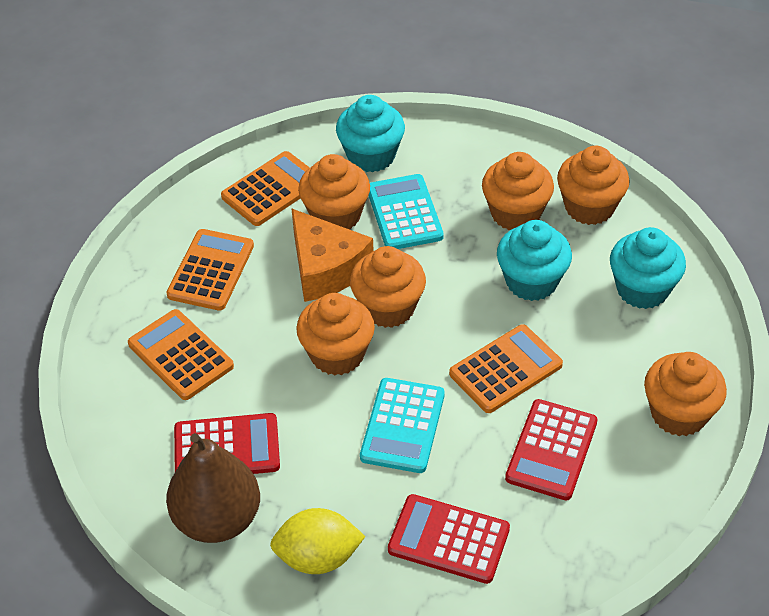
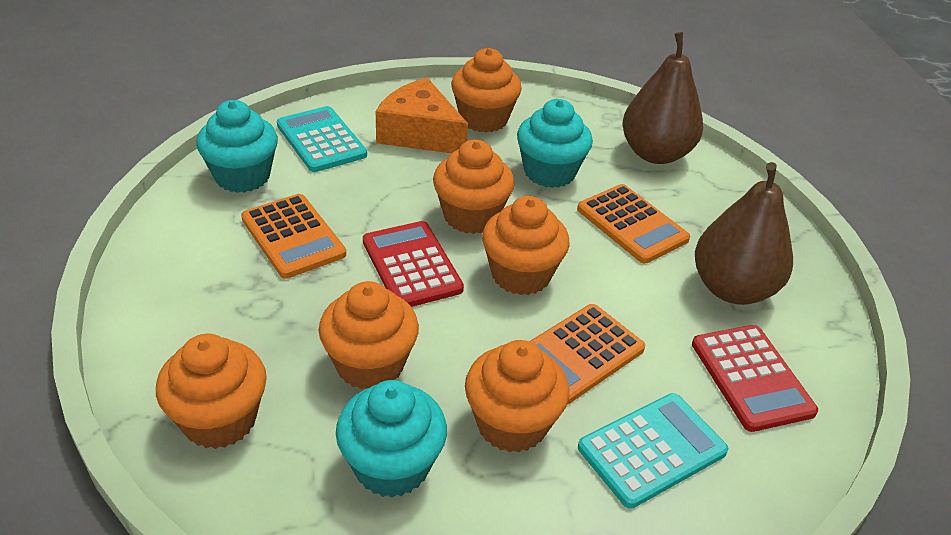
brown pear: [166,433,260,543] = 1 -> [622,32,703,164] [695,162,793,305] = 2
orange calculator: [128,309,234,400] [166,229,254,311] [221,151,310,226] [449,324,563,413] = 4 -> [241,194,346,279] [529,304,645,405] [577,184,690,264] = 3
red calculator: [174,413,280,474] [388,494,510,584] [505,399,597,501] = 3 -> [363,221,464,307] [692,325,818,432] = 2
yellow lemon: [270,508,365,574] = 1 -> none = 0

